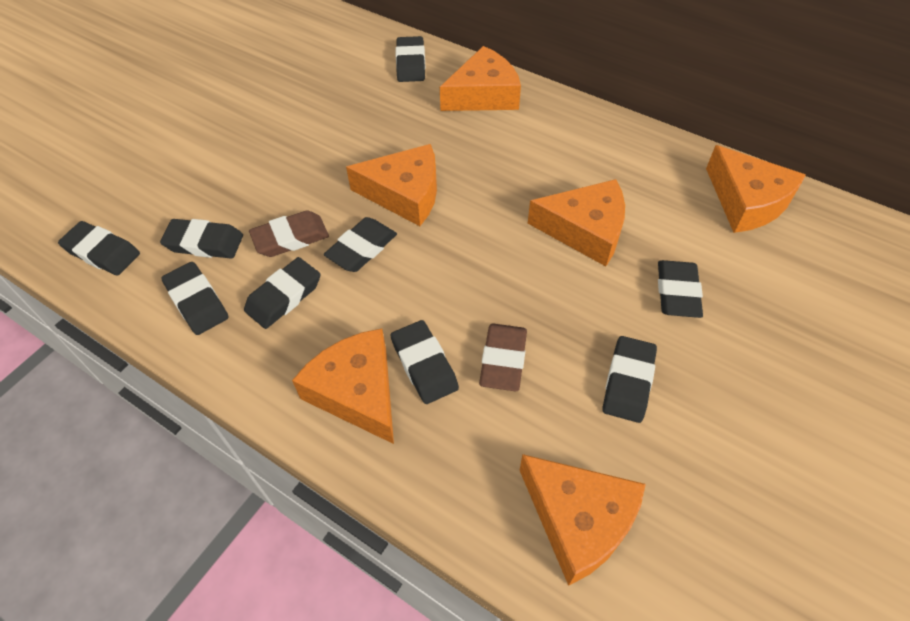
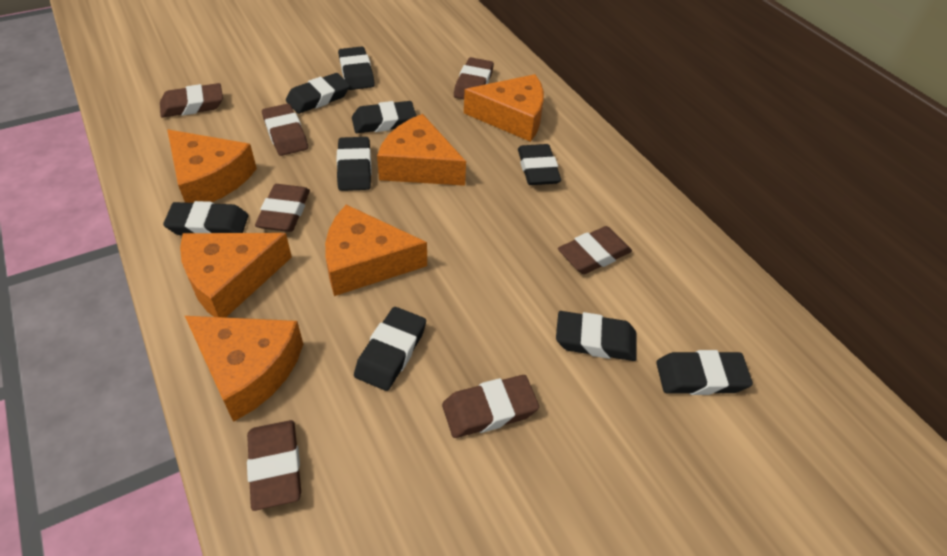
brown eraser: [249,210,329,257] [479,323,527,391] = 2 -> [160,83,223,118] [247,420,301,511] [255,184,310,232] [262,104,308,156] [442,375,539,438] [454,57,494,99] [558,226,632,274] = 7

